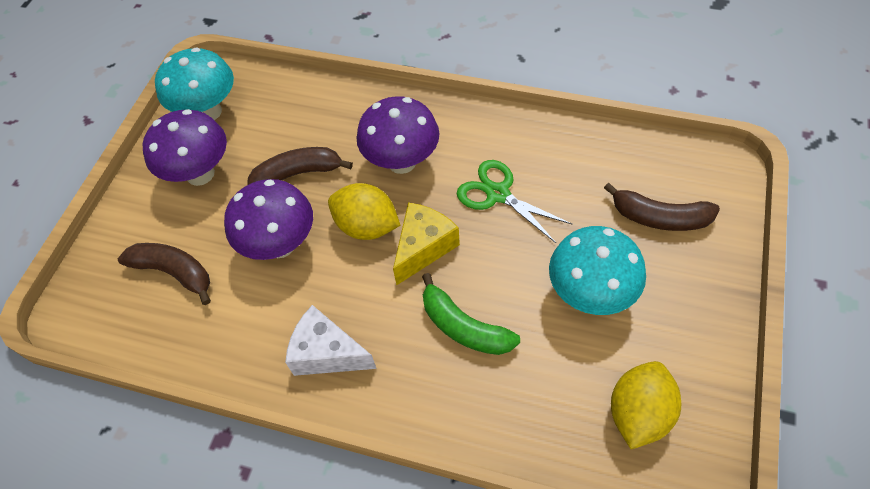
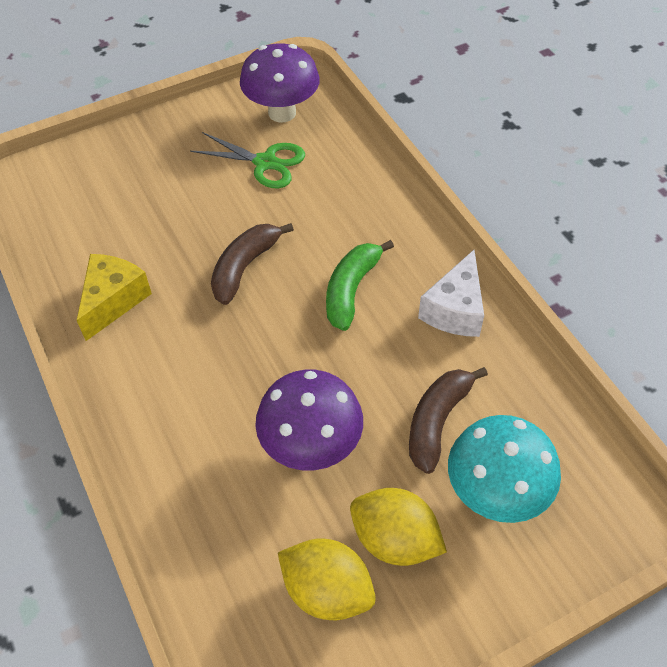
brown banana: [118,243,211,305] [247,147,353,185] [604,183,720,231] = 3 -> [211,223,294,305] [409,367,488,474] = 2
purple mushroom: [143,109,227,186] [224,179,313,260] [356,96,439,174] = 3 -> [240,43,320,122] [255,370,363,471] = 2
turquoise mushroom: [155,47,234,120] [549,226,646,315] = 2 -> [448,415,561,523] = 1

